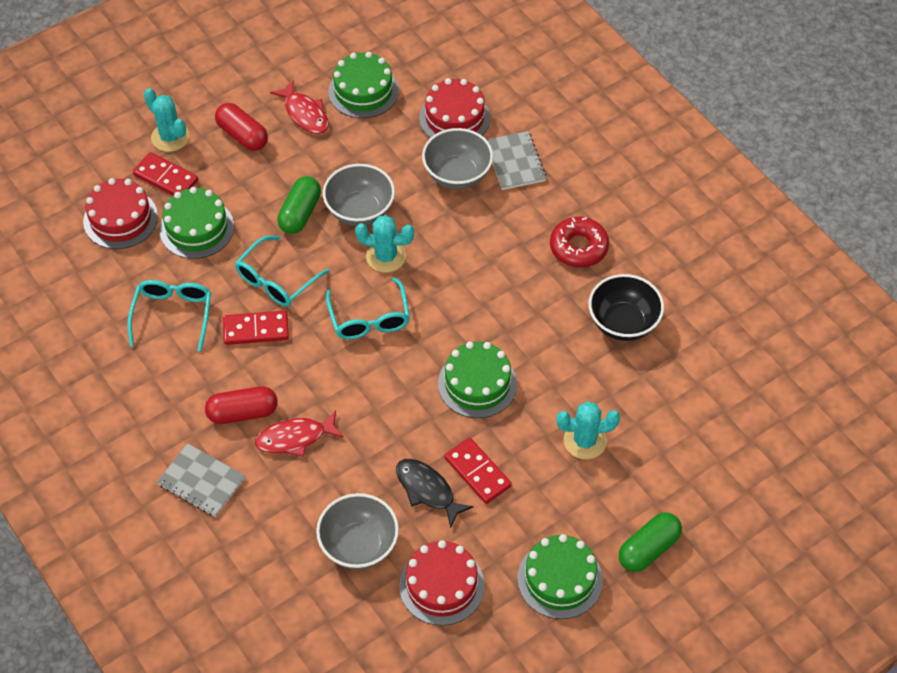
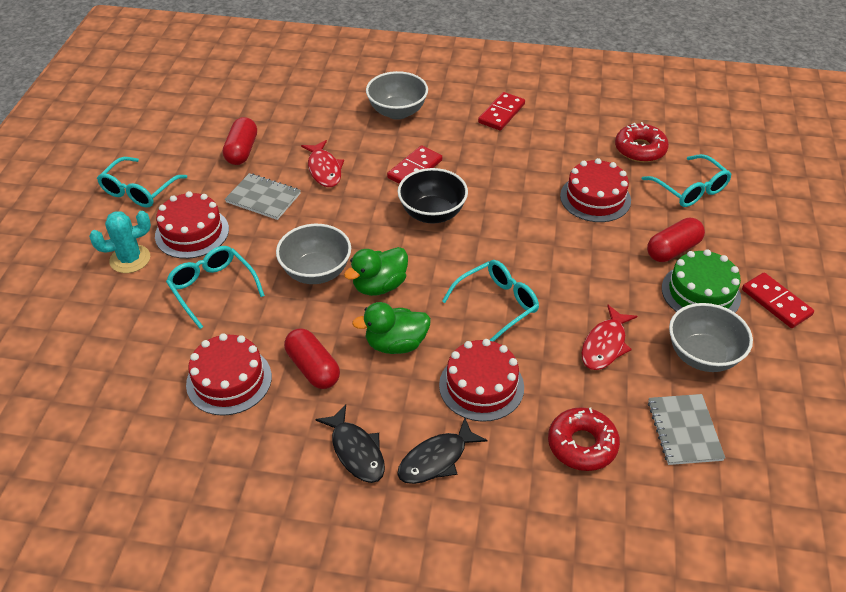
black fish: [396,459,474,528] = 1 -> [315,405,385,483] [397,418,488,484] = 2
green cake: [159,187,234,259] [328,52,399,118] [438,341,517,418] [517,534,603,619] = 4 -> [662,249,741,313] = 1
green capsule: [277,176,321,234] [619,512,682,572] = 2 -> none = 0
green duck: none = 0 -> [344,247,408,296] [352,302,431,354] = 2
red cake: [83,178,158,249] [399,540,485,626] [419,78,490,138] = 3 -> [155,191,229,259] [186,333,272,416] [439,339,524,422] [560,158,631,222] = 4
red capsule: [205,386,278,424] [215,103,268,151] = 2 -> [223,117,257,165] [284,328,340,389] [647,218,705,262] = 3
red donut: [550,216,609,268] = 1 -> [548,407,620,471] [615,122,669,162] = 2
turquoise cactus: [144,88,189,152] [355,215,414,273] [556,401,620,459] = 3 -> [89,211,151,273] = 1
turquoise glasses: [128,280,211,351] [235,236,330,307] [326,277,410,340] = 3 -> [97,157,187,207] [166,246,265,329] [442,260,539,342] [642,154,732,207] = 4

